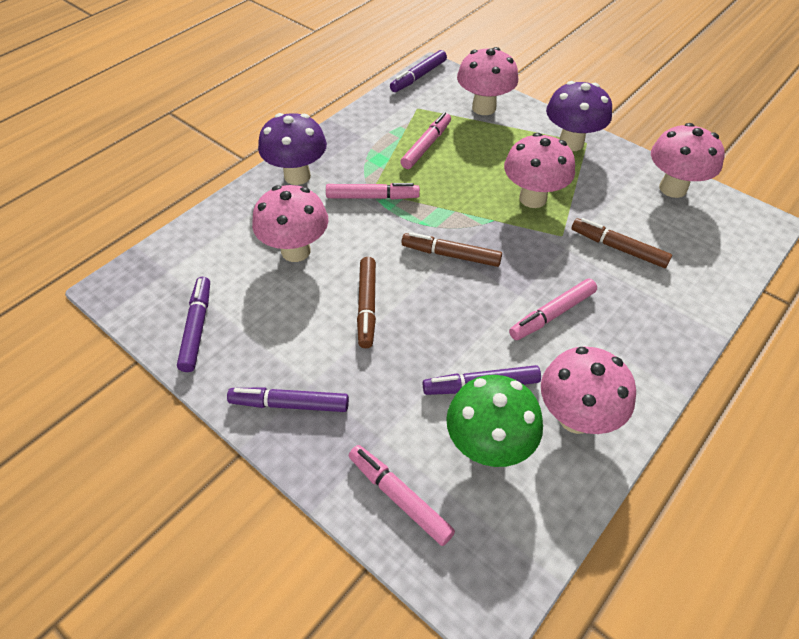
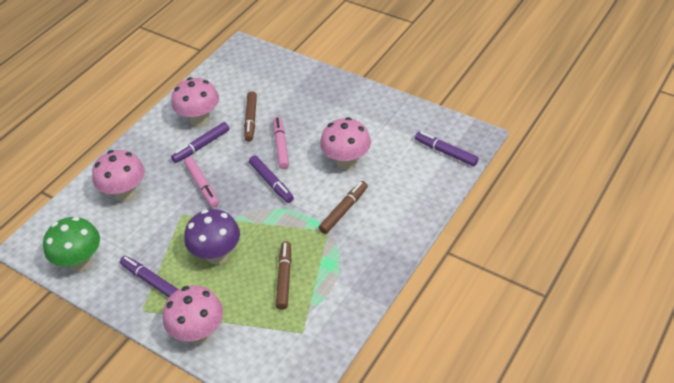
pink marker: [326,183,420,200] [349,445,455,546] [400,112,451,169] [509,278,597,340] = 4 -> [184,157,219,207] [273,117,289,169] = 2
pink mushroom: [252,185,328,262] [457,47,518,115] [504,133,575,208] [541,347,636,434] [651,123,725,198] = 5 -> [92,150,145,202] [163,286,223,344] [171,77,219,127] [320,117,371,170] = 4
purple mushroom: [258,113,327,185] [546,81,612,151] = 2 -> [184,209,240,264] = 1

